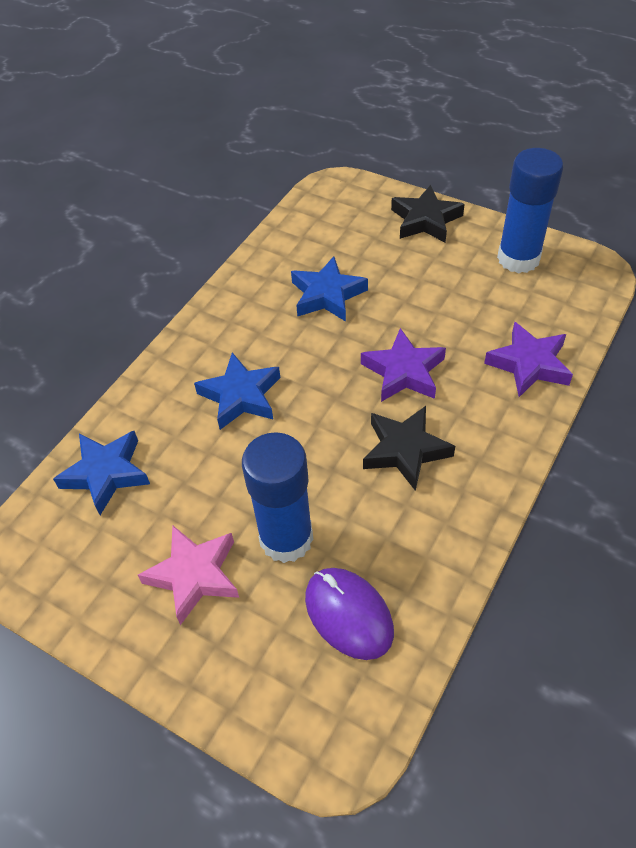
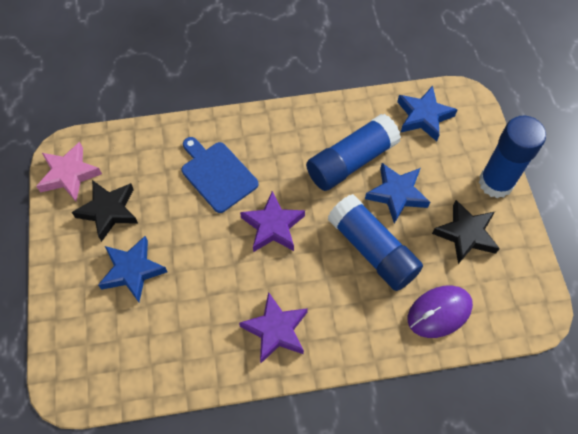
blue cutting board: none = 0 -> [182,137,259,213] = 1
blue glue stick: [242,432,313,563] [497,148,563,273] = 2 -> [306,114,401,191] [328,194,423,291] [479,116,546,198] = 3

